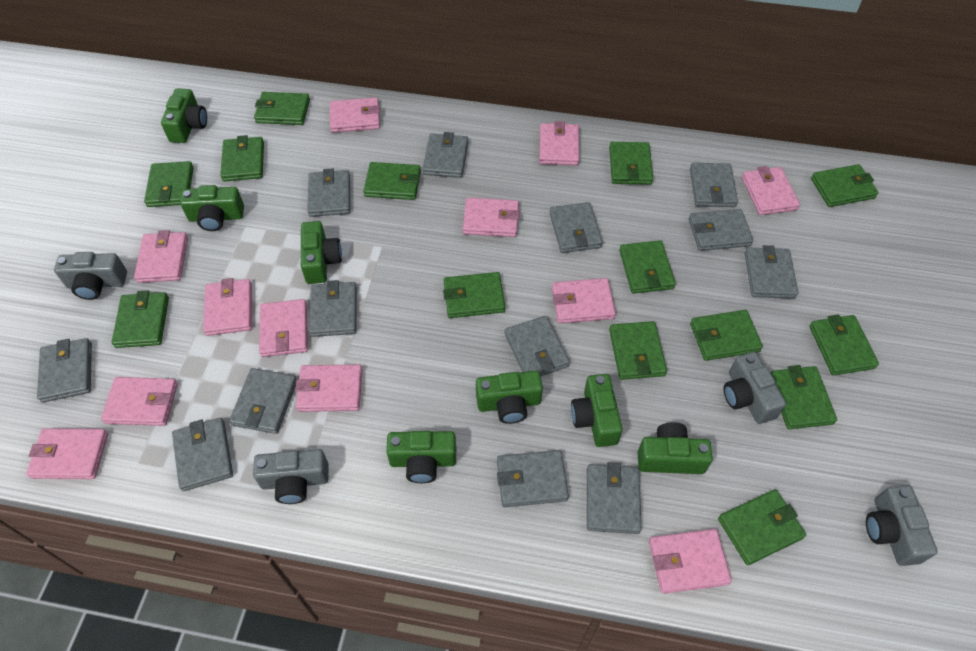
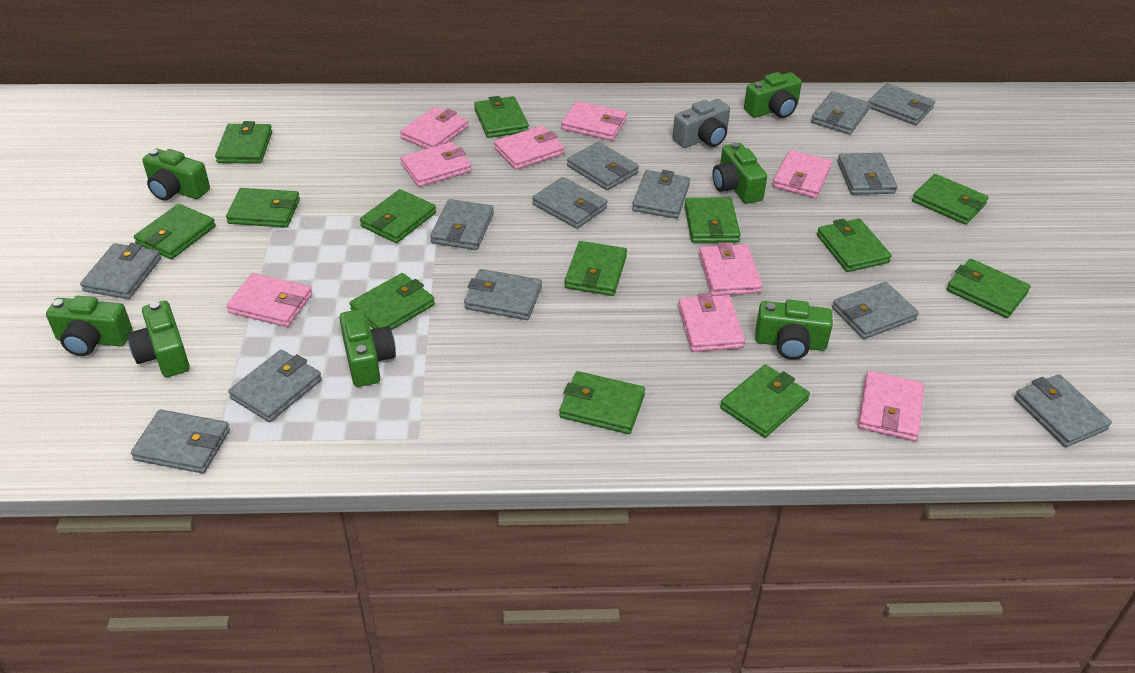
green wallet: [112,290,169,348] [144,161,194,207] [220,135,264,182] [254,92,310,125] [363,162,421,200] [443,272,505,318] [609,142,653,185] [609,321,667,380] [619,240,676,294] [690,310,763,361] [718,489,806,565] [770,365,837,429] [809,314,879,375] [811,164,879,207] = 14 -> [134,204,216,259] [215,121,272,164] [226,188,300,228] [349,273,435,330] [360,189,436,243] [474,96,529,138] [559,371,645,434] [564,241,627,296] [684,197,741,243] [720,364,810,438] [817,219,891,272] [912,174,989,225] [947,259,1031,318] = 13
grey camera: [54,252,127,300] [253,449,329,504] [724,352,786,424] [866,485,938,566] = 4 -> [672,99,730,148] = 1
pink wallet: [26,428,108,479] [101,377,178,426] [134,230,188,283] [203,278,252,336] [259,299,308,357] [295,364,362,412] [330,98,380,133] [463,198,520,237] [539,121,579,165] [552,278,616,323] [649,529,732,594] [742,166,800,215] = 12 -> [226,273,312,327] [400,107,469,149] [401,142,472,187] [494,126,564,170] [561,101,627,141] [678,293,745,352] [699,242,762,296] [772,150,832,198] [858,371,924,441] = 9

